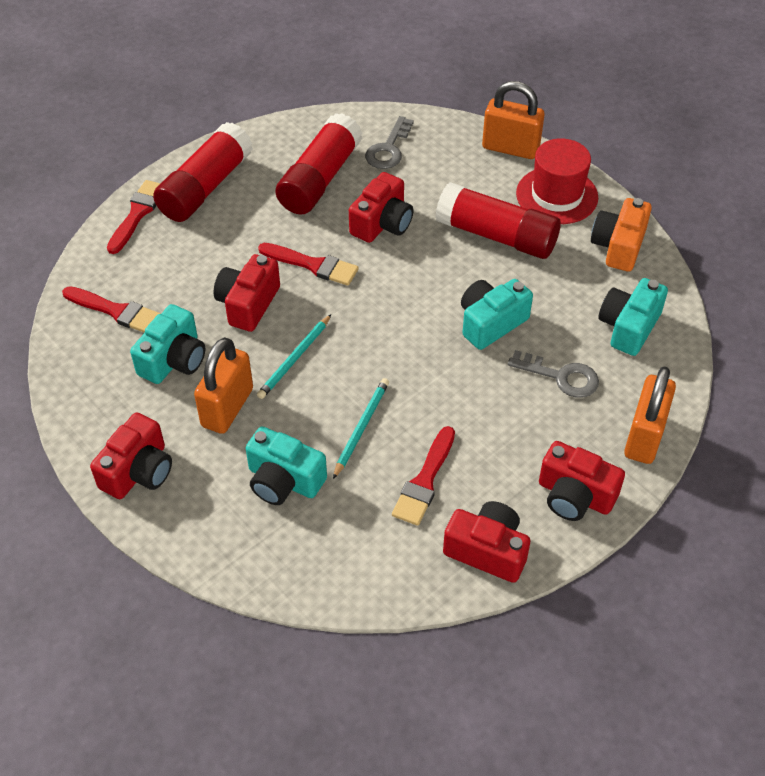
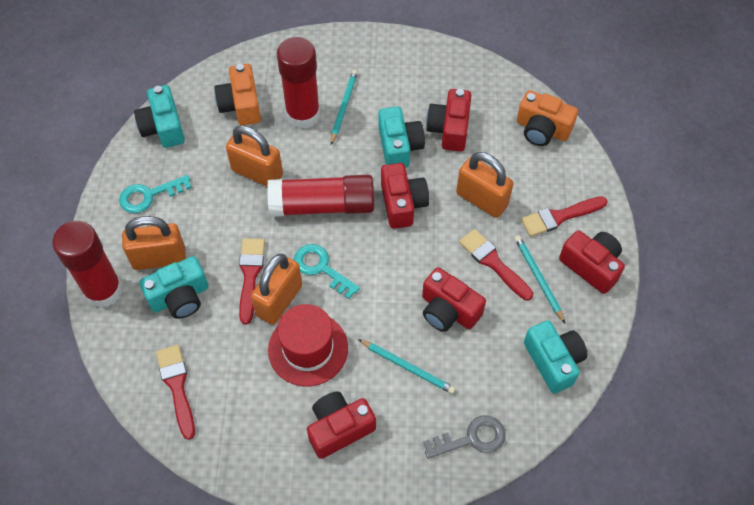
grey key: [365,116,414,169] [508,350,599,398] = 2 -> [423,416,506,459] = 1
orange camera: [591,198,652,272] = 1 -> [215,64,261,125] [517,90,578,146] = 2
orange padlock: [194,337,253,434] [482,81,544,159] [624,367,676,464] = 3 -> [122,216,186,270] [226,125,283,186] [251,254,302,325] [456,152,513,218] = 4
turquoise key: none = 0 -> [119,175,192,213] [294,244,360,299] = 2
turquoise pencil: [257,314,331,399] [333,378,389,479] = 2 -> [331,70,358,145] [358,339,456,394] [515,235,565,323] = 3

